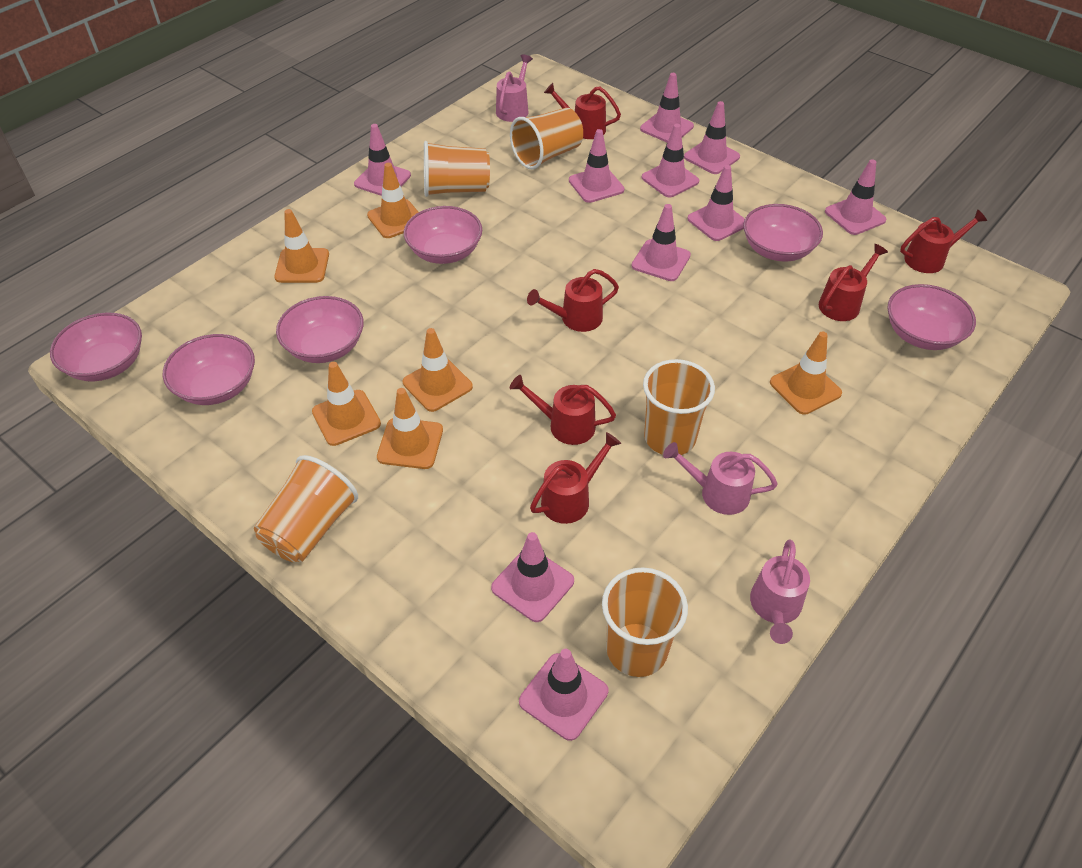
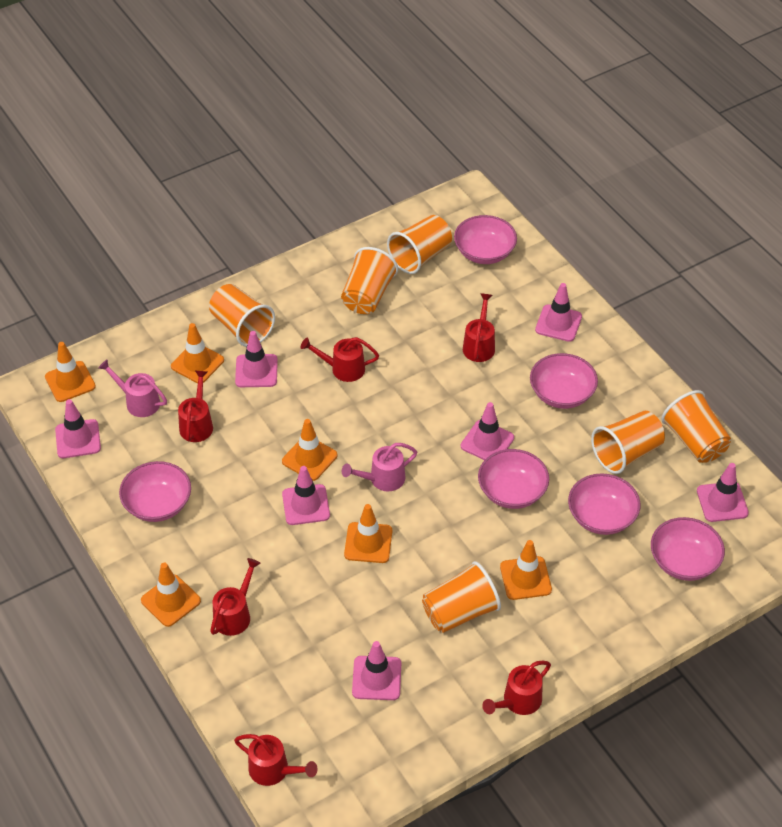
orange cup: [254,455,358,562] [424,141,490,197] [510,108,583,169] [602,567,688,677] [643,359,715,455] = 5 -> [209,284,275,347] [341,247,398,314] [387,215,452,274] [422,561,501,633] [591,411,665,474] [661,390,731,463] = 6
pink traffic cone: [354,124,411,196] [491,532,574,622] [519,649,608,741] [569,129,624,203] [631,204,691,281] [640,73,694,143] [642,124,699,197] [684,101,740,174] [687,165,745,241] [825,159,887,235] = 10 -> [55,399,101,458] [235,331,278,387] [282,466,330,525] [352,641,401,700] [461,402,514,460] [535,283,582,342] [697,463,749,522] = 7
pink watering can: [496,54,533,122] [663,442,778,515] [750,539,810,644] = 3 -> [98,359,167,417] [342,443,417,492] = 2

